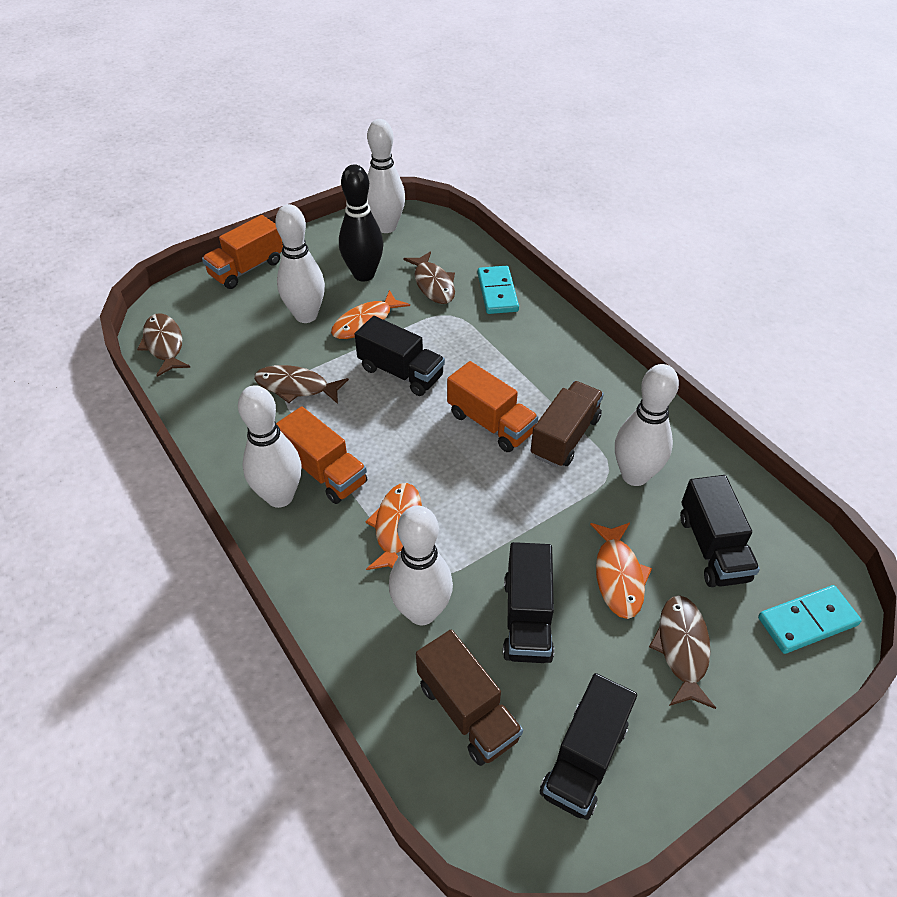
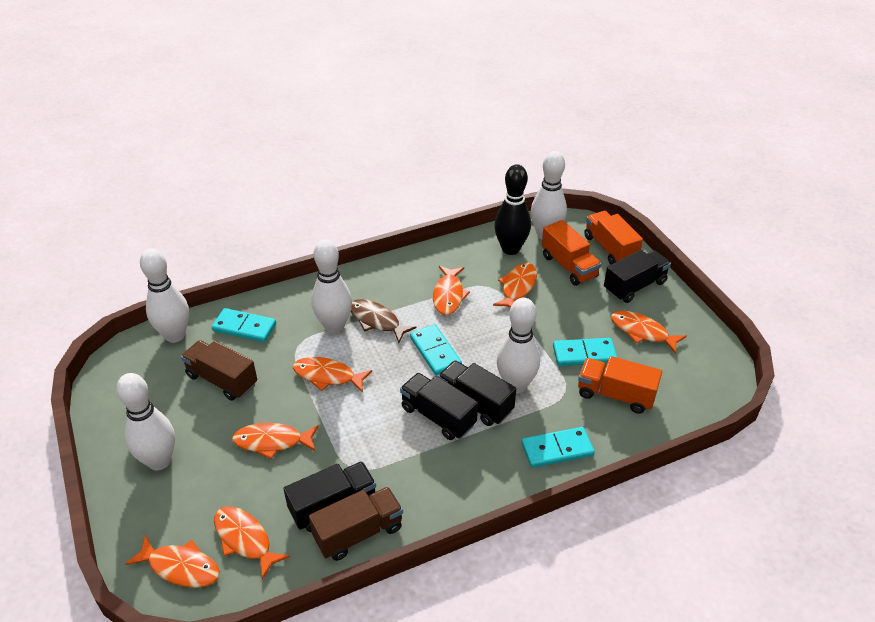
brown fish: [137,313,191,377] [254,365,349,404] [403,251,455,304] [649,595,716,709] = 4 -> [351,299,417,343] = 1
orange fish: [331,290,410,339] [365,483,422,570] [590,522,652,619] = 3 -> [125,535,220,588] [214,506,290,579] [232,423,319,459] [293,357,372,393] [433,266,470,315] [493,263,537,308] [611,311,687,354] = 7
turquoise domino: [477,266,519,314] [758,585,862,654] = 2 -> [212,308,276,342] [410,324,462,376] [522,427,594,468] [553,338,617,366] = 4

